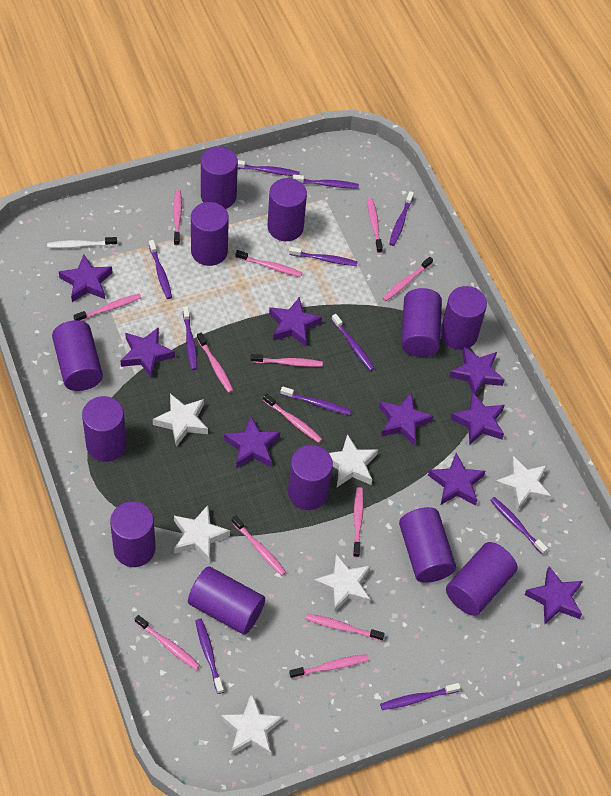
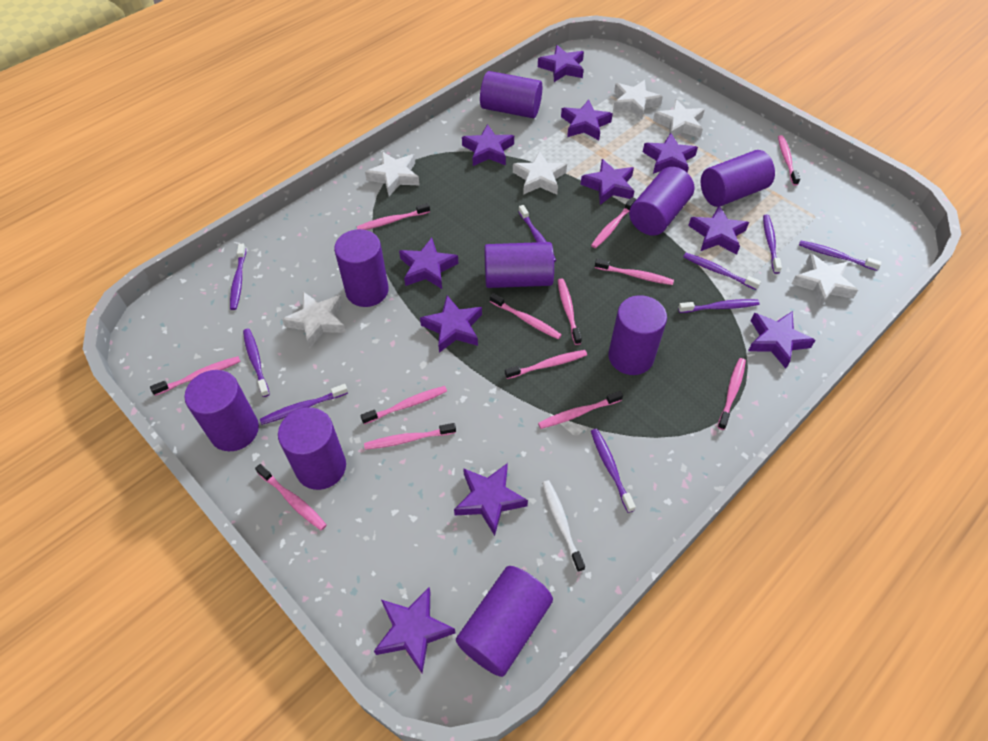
purple cylinder: [52,320,103,391] [82,396,127,462] [110,501,155,567] [188,566,265,635] [191,202,229,266] [201,147,238,209] [267,178,307,241] [288,445,333,510] [399,507,456,583] [401,288,442,357] [441,286,487,350] [446,542,517,616] = 12 -> [185,370,259,451] [278,407,346,490] [334,229,389,307] [456,566,553,677] [480,71,542,118] [484,242,554,288] [608,295,667,375] [629,167,694,236] [701,150,775,207] = 9
purple star: [59,254,112,302] [121,327,175,378] [224,416,280,468] [269,297,322,347] [379,393,433,445] [428,453,485,506] [449,347,504,395] [451,393,505,445] [524,566,583,625] = 9 -> [374,587,455,673] [399,238,459,289] [420,296,482,353] [454,463,528,536] [462,124,514,166] [538,45,584,82] [561,100,613,140] [580,159,634,205] [643,133,698,174] [688,206,749,254] [748,311,816,369] = 11
purple toothbrush: [149,240,172,299] [183,306,197,370] [195,618,224,694] [238,160,300,176] [280,386,352,415] [289,247,358,266] [292,175,359,188] [331,314,375,371] [380,683,461,710] [389,191,414,246] [490,497,548,555] = 11 -> [230,244,246,310] [243,329,270,397] [260,384,348,425] [518,205,556,262] [591,429,636,513] [678,299,760,313] [683,253,761,290] [763,215,782,274] [799,240,882,271] = 9

